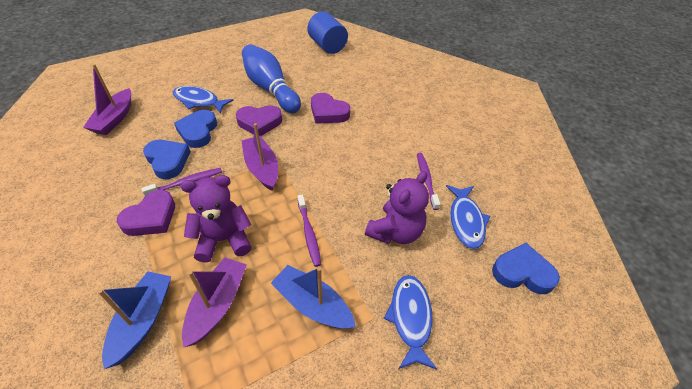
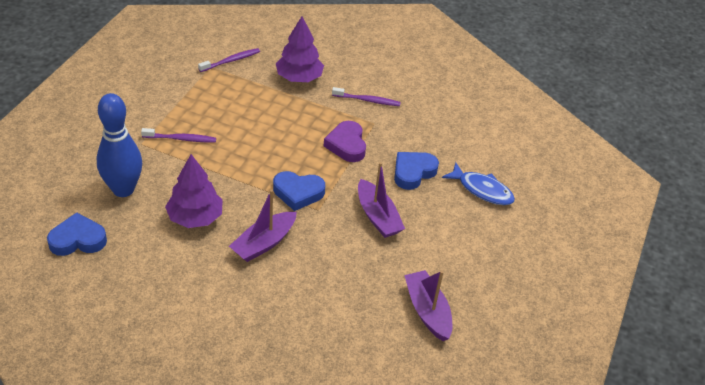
blue boat: [98,271,171,369] [271,265,356,329] = 2 -> none = 0
blue cylinder: [307,12,348,54] = 1 -> none = 0
blue fish: [172,86,234,114] [383,275,437,370] [446,185,490,249] = 3 -> [442,162,515,205] = 1
purple heart: [117,190,175,236] [236,105,282,136] [311,93,350,124] = 3 -> [324,121,366,162] = 1
purple teddy bear: [181,175,251,263] [365,171,429,244] = 2 -> none = 0
purple tree: none = 0 -> [165,154,223,228] [276,16,324,82] = 2

